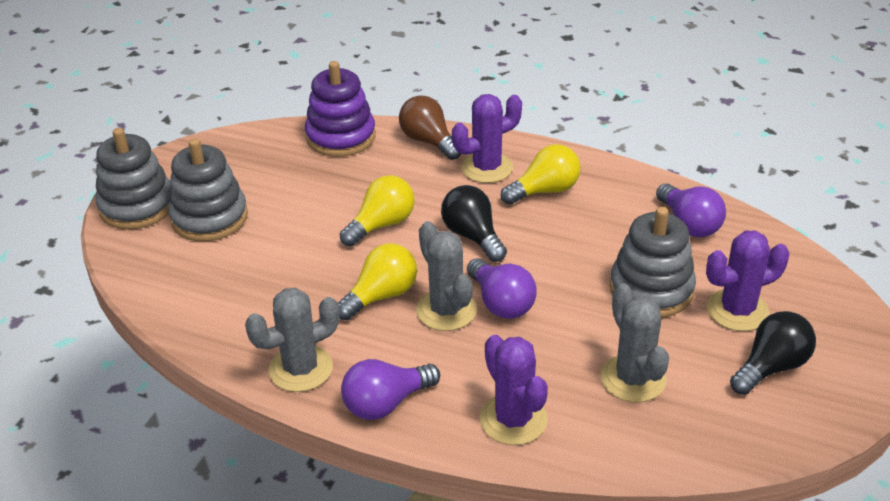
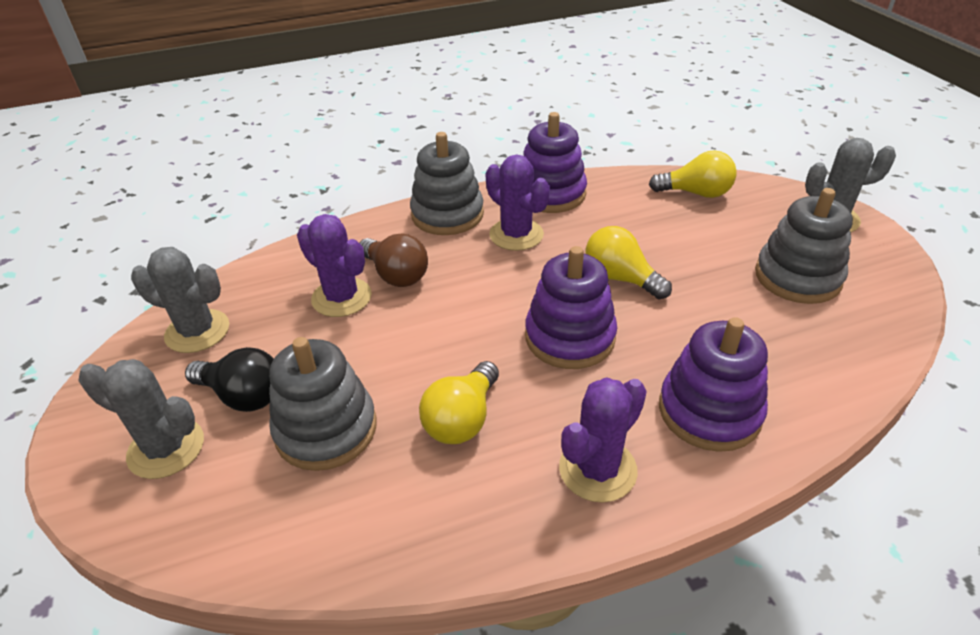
black light bulb: [441,185,507,262] [730,311,816,395] = 2 -> [185,347,274,412] = 1
purple light bulb: [341,359,440,420] [467,258,536,319] [656,183,726,237] = 3 -> none = 0
purple stacking toy: [305,61,376,157] = 1 -> [524,112,587,213] [525,246,617,369] [659,317,768,452] = 3

